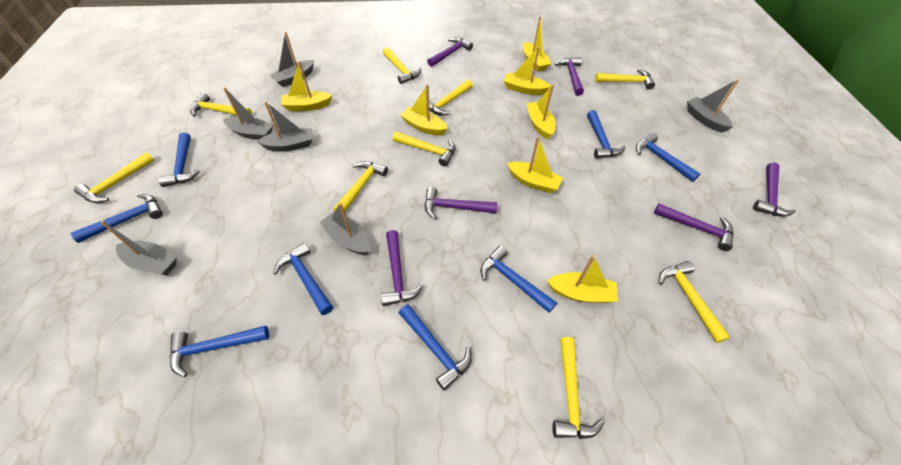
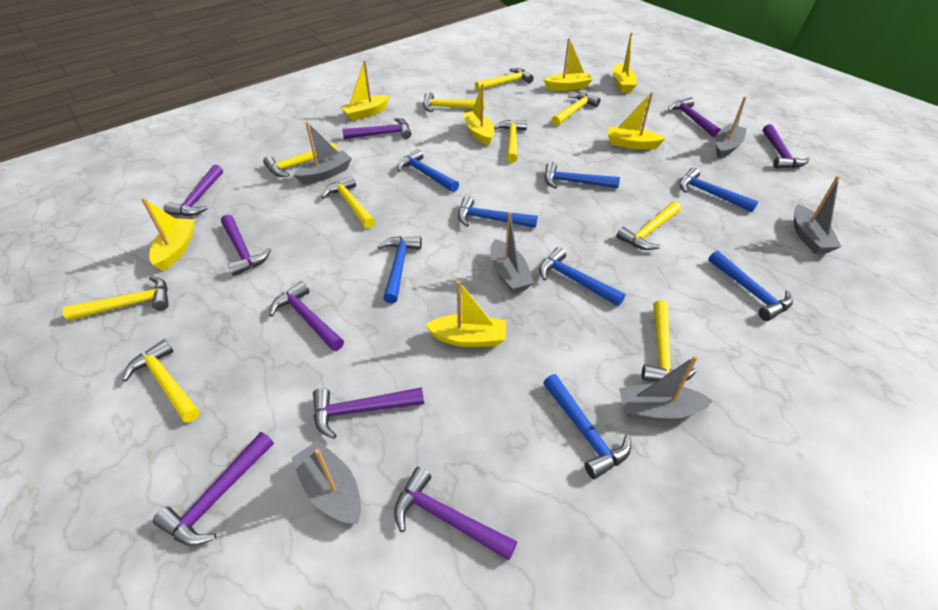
purple hammer: [381,230,423,306] [425,187,498,219] [427,37,473,67] [555,57,584,96] [654,203,733,251] [753,162,796,217] = 6 -> [153,432,274,546] [164,165,223,216] [221,215,271,276] [269,281,344,351] [313,387,424,439] [342,118,411,139] [394,467,517,561] [668,97,721,138] [763,124,810,169] = 9
yellow hammer: [74,152,155,203] [190,93,252,117] [333,161,388,212] [383,48,421,84] [393,132,456,167] [429,80,473,116] [552,337,605,439] [595,69,655,90] [659,261,730,343] = 9 -> [62,276,169,321] [122,339,200,423] [263,143,338,177] [322,176,375,229] [423,92,485,112] [475,68,534,91] [494,120,527,163] [552,93,601,126] [616,201,681,250] [642,300,697,382] = 10

